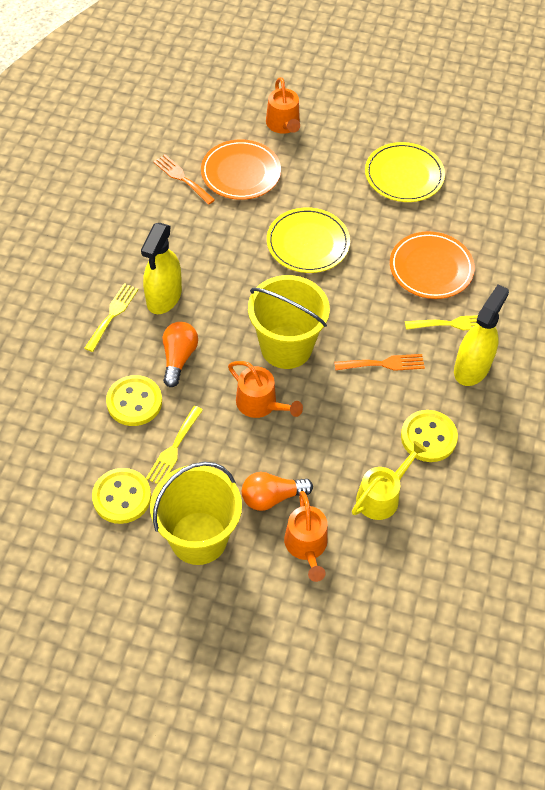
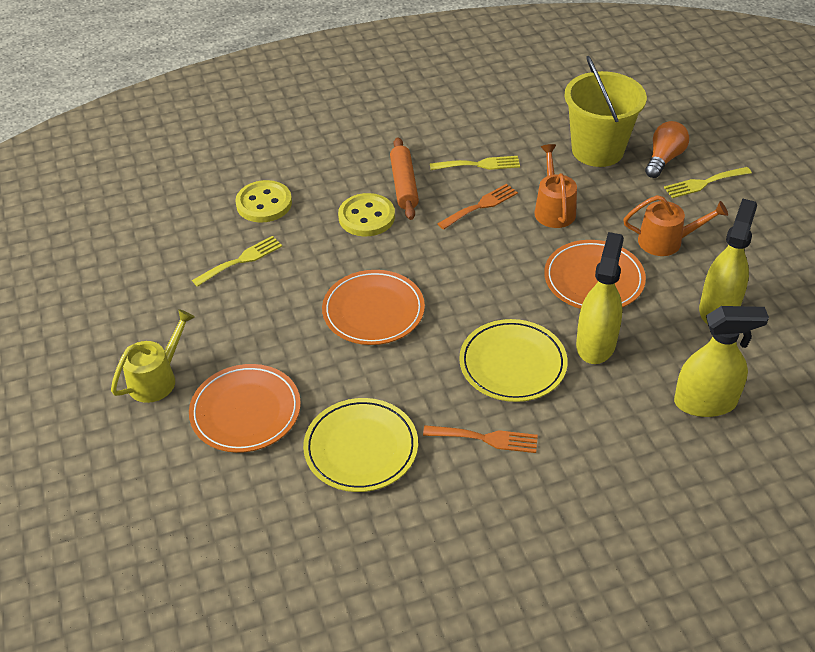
orange light bulb: [163,322,198,387] [242,472,313,511] = 2 -> [645,121,689,178] = 1
orange plate: [201,140,281,200] [390,231,475,299] = 2 -> [189,364,301,453] [322,270,425,345] [544,240,646,309] = 3
orange rolling pin: none = 0 -> [390,137,419,220] = 1
orange watering can: [228,361,303,418] [266,77,300,134] [284,491,328,582] = 3 -> [534,144,577,228] [623,195,728,256] = 2
yellow bucket: [150,462,242,565] [248,275,330,369] = 2 -> [564,56,647,167] = 1
yellow button: [92,468,151,524] [106,375,162,426] [401,410,458,462] = 3 -> [235,180,292,222] [338,193,395,236] = 2
yellow spray bottle: [141,223,182,314] [454,284,509,386] = 2 -> [576,232,624,364] [674,306,769,417] [699,198,757,324] = 3

